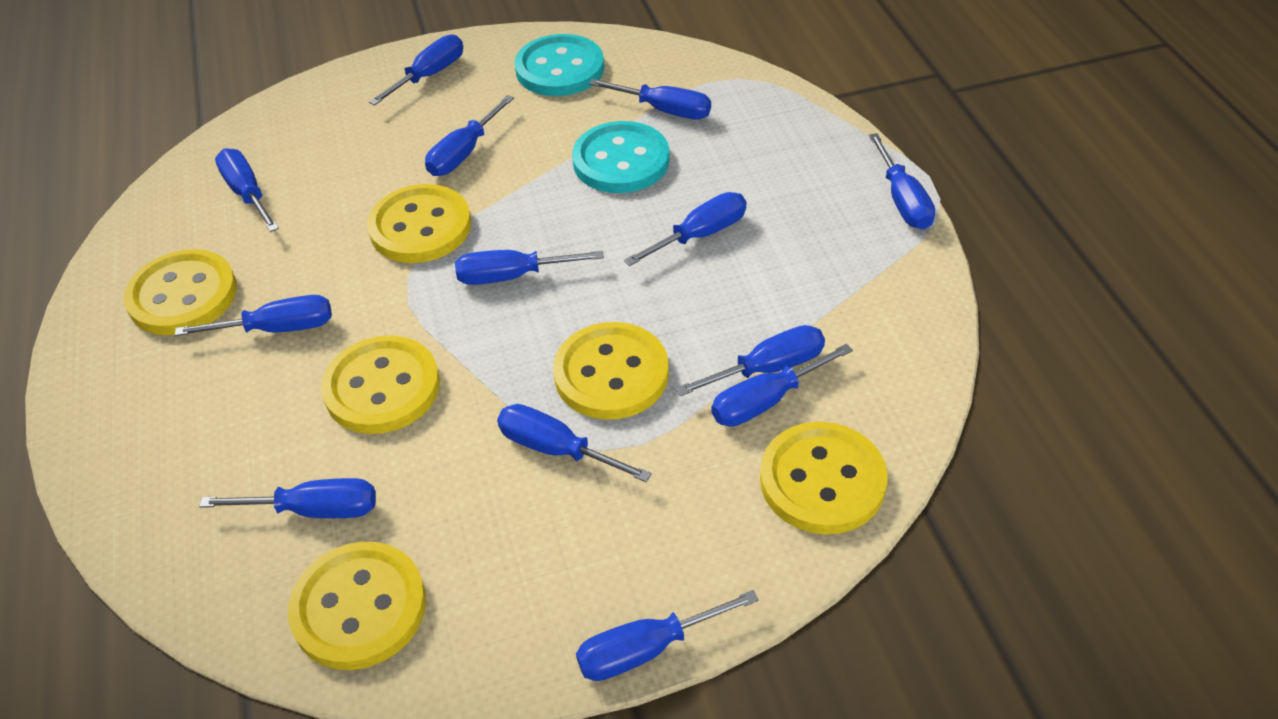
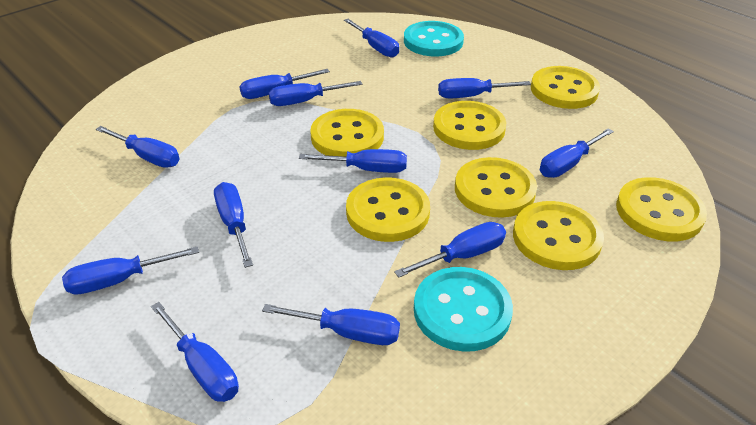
blue screwdriver: [175,295,332,336] [199,478,376,518] [215,148,279,232] [369,35,463,105] [425,95,514,176] [455,250,604,285] [497,404,652,482] [576,590,759,681] [589,79,711,119] [624,192,747,266] [676,325,825,396] [711,344,853,427] [869,133,935,230] = 13 -> [62,246,199,295] [96,126,180,168] [151,302,239,402] [214,182,253,268] [239,69,330,99] [262,304,400,345] [269,81,362,106] [299,149,407,173] [344,19,399,57] [394,222,506,278] [438,78,531,98] [540,128,614,178] = 12
yellow button: [124,249,237,335] [288,542,426,670] [321,335,440,434] [367,184,471,263] [553,322,669,420] [760,422,888,534] = 6 -> [310,109,384,157] [346,177,430,242] [433,101,506,150] [455,157,537,218] [513,201,604,270] [531,66,600,109] [616,177,707,241] = 7

